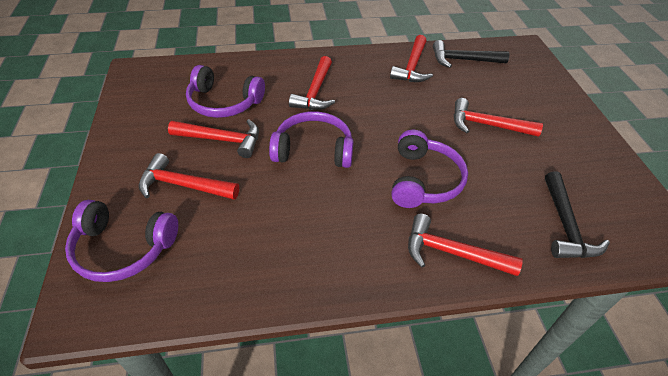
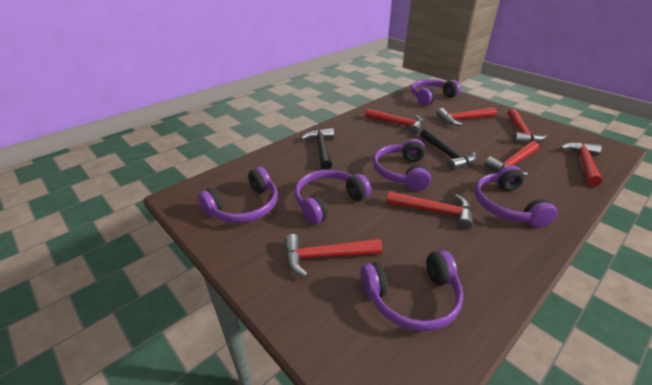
purple headphones: [65,200,178,282] [186,65,265,118] [269,111,354,168] [391,130,468,208] = 4 -> [198,167,278,223] [295,170,371,224] [360,250,463,331] [373,139,431,191] [411,79,460,106] [475,165,558,228] = 6
red hammer: [139,153,239,200] [168,119,259,158] [289,56,335,110] [390,35,433,82] [408,214,523,276] [453,98,543,137] = 6 -> [285,234,382,277] [365,109,424,134] [386,192,473,230] [437,107,497,126] [484,141,539,176] [507,109,547,143] [560,142,602,186] = 7

